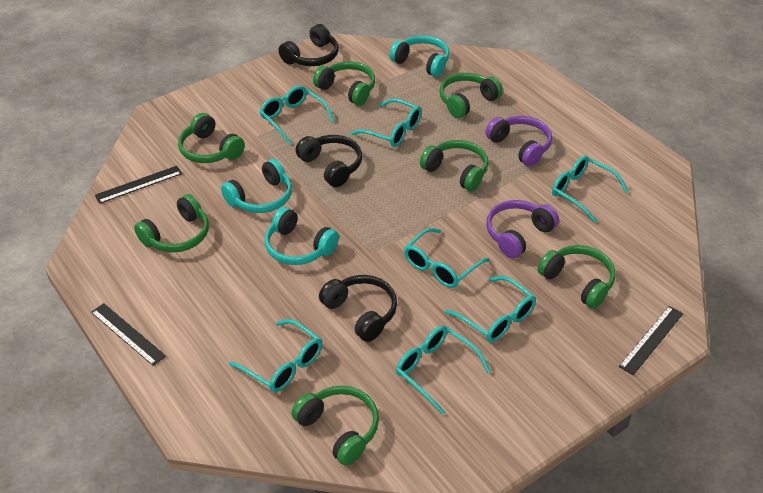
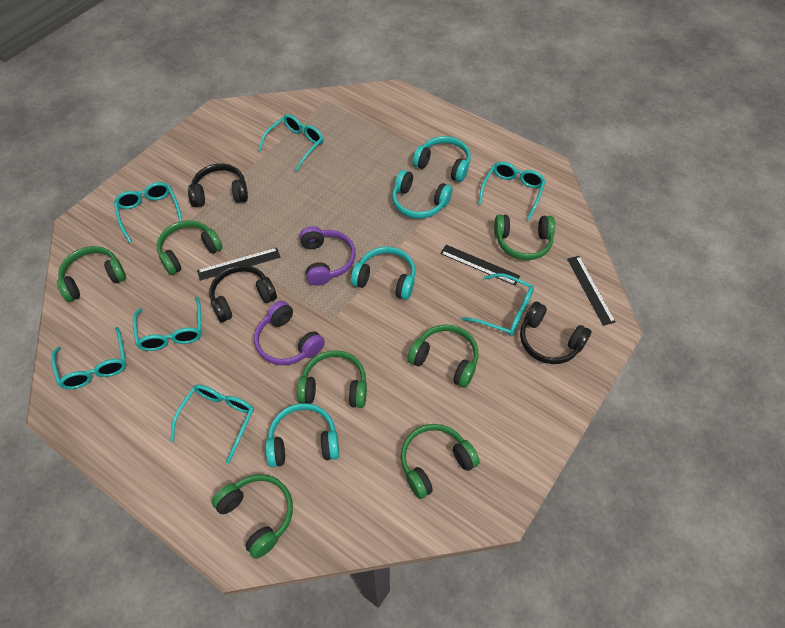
turquoise headphones: [221,159,292,213] [265,207,339,265] [389,35,450,77] = 3 -> [265,403,339,467] [351,247,416,300] [392,170,453,219] [413,136,471,182] = 4

